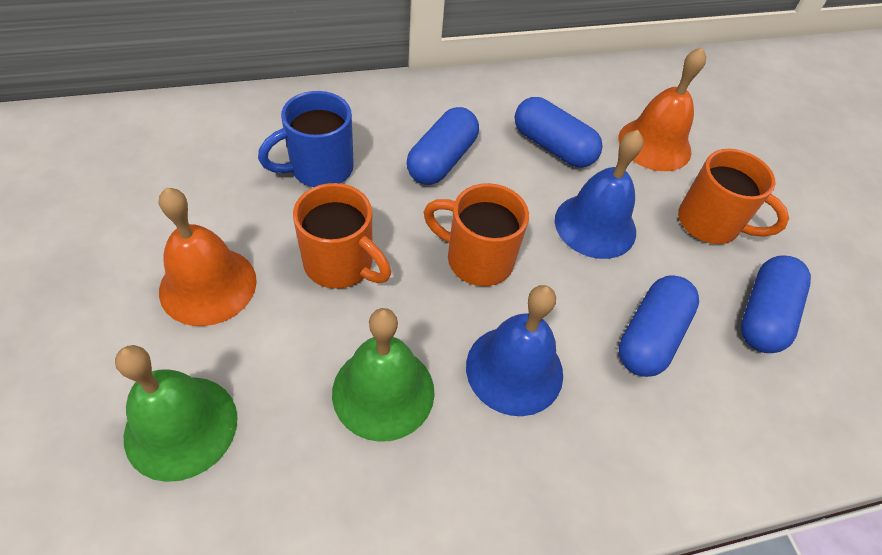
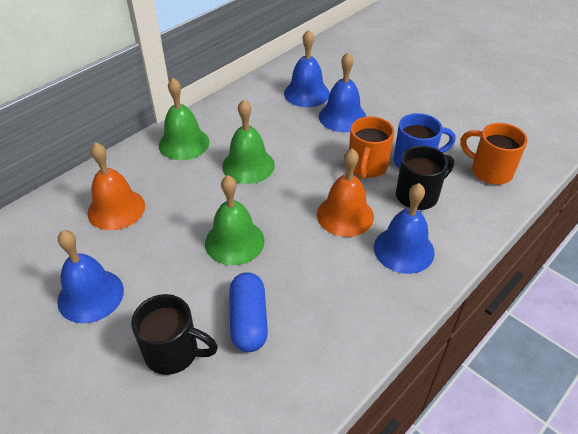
black mug: none = 0 -> [131,294,218,375] [396,146,454,210] = 2
blue bell: [466,285,563,416] [555,130,644,259] = 2 -> [57,230,124,323] [284,29,330,107] [319,52,366,132] [374,183,435,274] = 4
blue capsule: [407,107,479,185] [515,97,603,168] [618,275,699,377] [741,255,811,353] = 4 -> [229,272,268,352] = 1
green bell: [115,345,238,482] [332,308,435,442] = 2 -> [159,78,209,160] [205,175,264,265] [222,99,275,184] = 3
orange mug: [293,183,391,289] [424,183,529,286] [678,149,789,244] = 3 -> [349,116,394,179] [460,123,528,185] = 2

